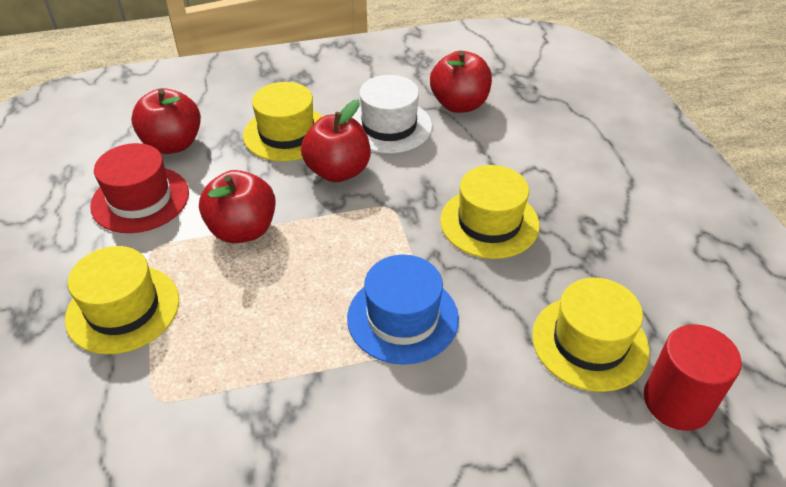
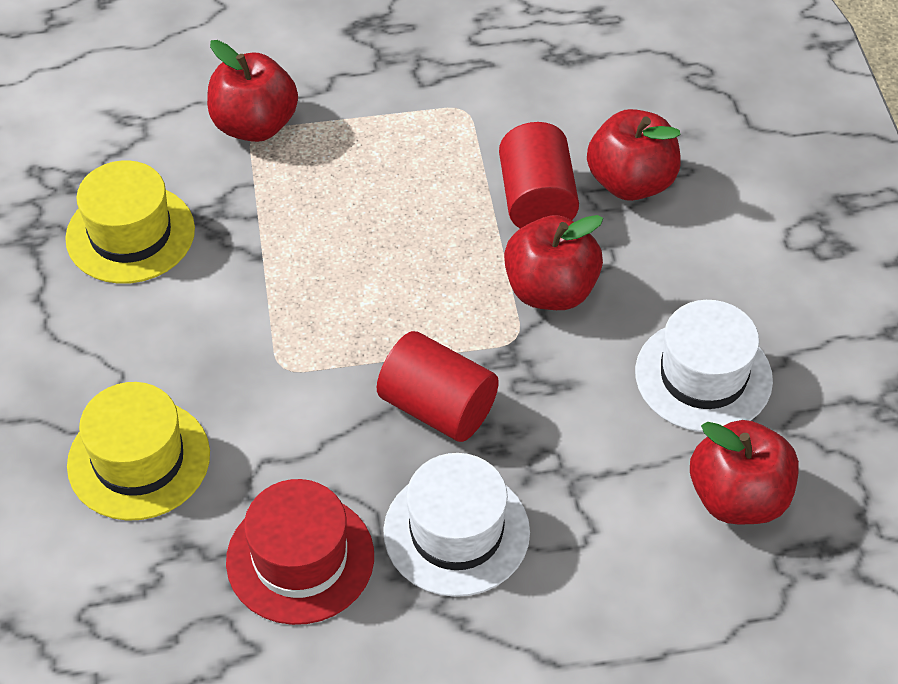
blue hat: [347,255,459,365] = 1 -> none = 0
red cylinder: [644,324,742,431] = 1 -> [377,331,499,442] [499,122,579,228] = 2
white hat: [352,75,432,153] = 1 -> [383,453,530,597] [635,300,773,432] = 2
yellow hat: [65,246,179,354] [243,82,323,162] [440,165,540,259] [532,278,649,392] = 4 -> [65,160,195,284] [67,382,210,521] = 2

